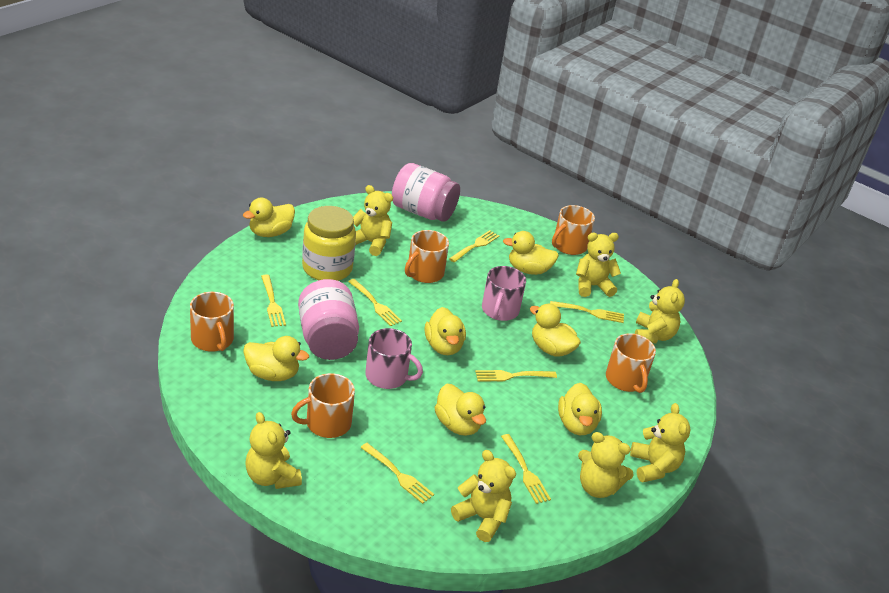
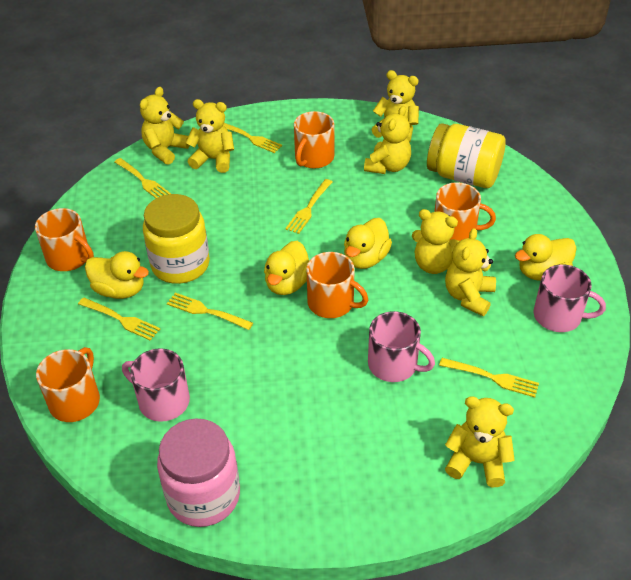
pink jar: [298,279,359,360] [392,163,460,222] = 2 -> [157,418,240,527] = 1
pink mug: [365,328,423,389] [482,266,526,321] = 2 -> [122,348,190,422] [368,311,435,382] [534,265,606,332] = 3
yellow duck: [243,198,295,237] [243,336,309,381] [425,307,466,355] [434,384,486,436] [503,231,559,275] [530,304,581,357] [558,383,602,435] = 7 -> [85,251,149,299] [264,241,309,295] [344,218,392,269] [515,234,577,281] = 4
yellow fork: [261,274,286,327] [348,279,402,326] [360,443,434,504] [449,230,499,263] [475,370,557,381] [501,434,551,504] [550,301,624,323] = 7 -> [78,298,160,341] [114,158,171,198] [167,293,253,330] [223,123,282,153] [285,179,332,234] [439,358,539,397] = 6
yellow jar: [302,206,356,281] = 1 -> [143,194,210,284] [427,123,506,188] = 2

